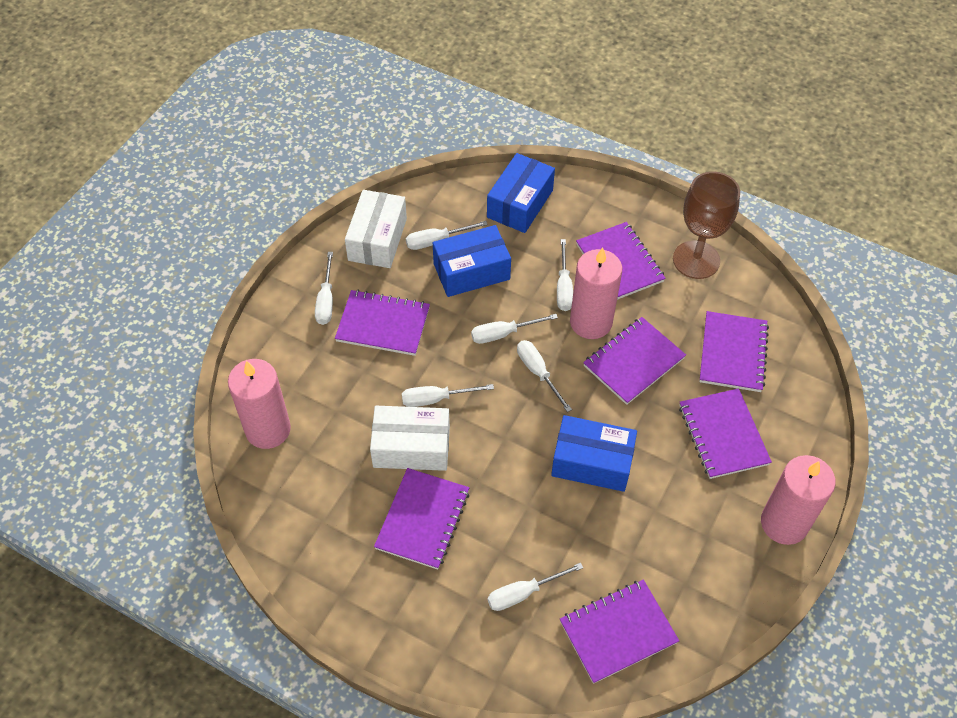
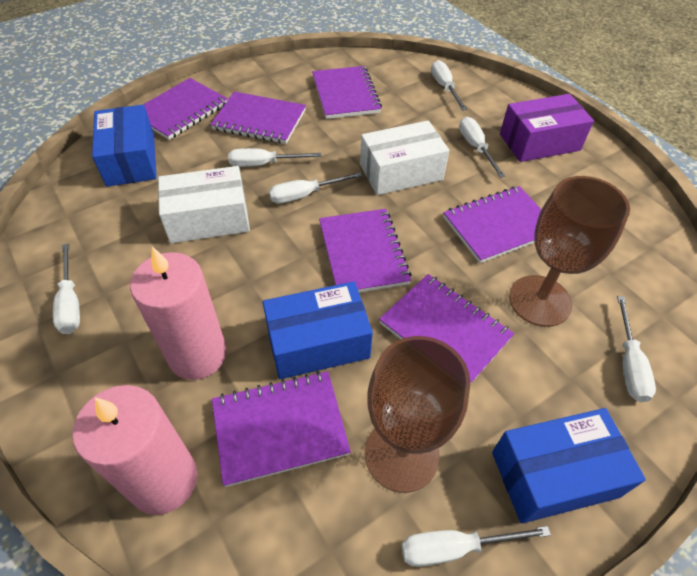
brown goblet: [673,171,740,279] = 1 -> [365,336,471,493] [509,176,630,327] = 2
pink candle: [228,359,291,449] [570,248,622,339] [761,455,836,545] = 3 -> [72,385,198,515] [130,247,227,380] = 2
purple box: none = 0 -> [500,94,594,162] = 1

